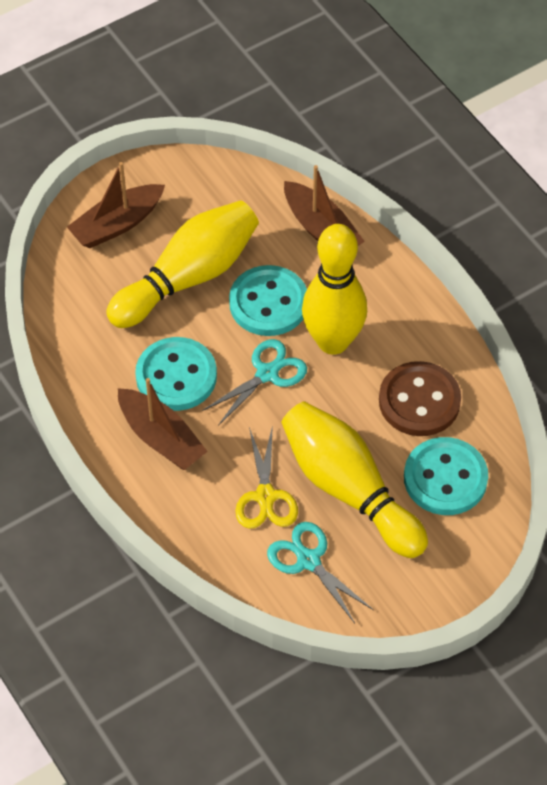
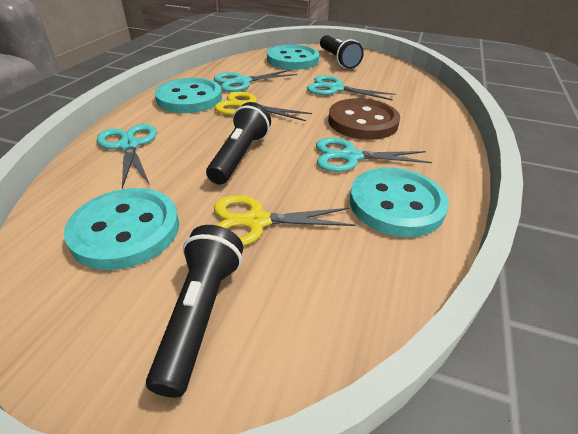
black flashlight: none = 0 -> [146,225,243,398] [206,102,271,185] [320,35,364,69] = 3
brown boat: [67,162,165,248] [118,378,208,470] [284,165,365,246] = 3 -> none = 0
turquoise button: [135,337,217,411] [229,265,307,336] [404,437,488,515] = 3 -> [64,188,179,270] [155,78,222,113] [267,44,319,70] [350,168,449,237] = 4
turquoise scissors: [202,339,307,426] [267,522,373,623] = 2 -> [97,124,157,188] [214,70,297,92] [307,75,396,101] [316,138,432,172] = 4
yellow bowling pin: [106,200,259,328] [281,401,428,558] [302,224,367,355] = 3 -> none = 0
yellow scissors: [235,425,298,529] = 1 -> [214,195,355,246] [215,91,312,121] = 2

